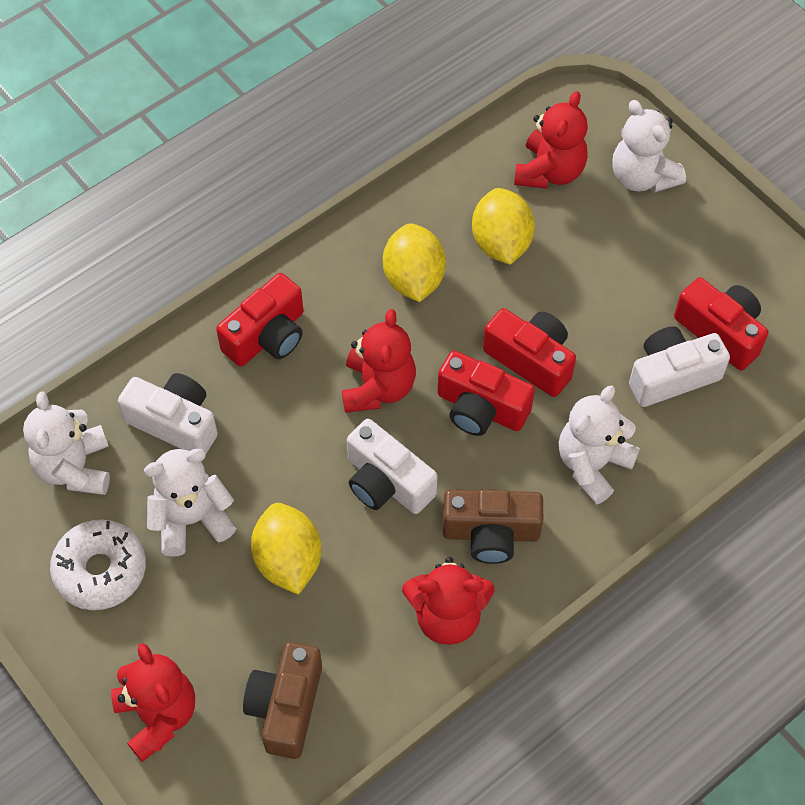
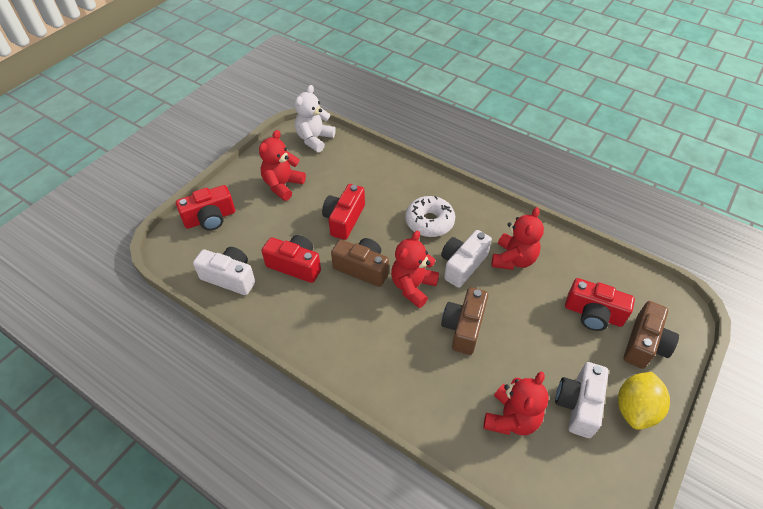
brown camera: [243,642,322,759] [443,489,543,564] = 2 -> [331,238,389,287] [441,287,488,355] [624,301,679,369] = 3
white teddy bear: [23,391,110,495] [144,449,236,557] [559,385,640,505] [612,100,686,193] = 4 -> [294,85,336,152] = 1
yellow lemon: [251,503,321,595] [383,223,446,302] [472,188,535,265] = 3 -> [618,372,670,430] = 1

